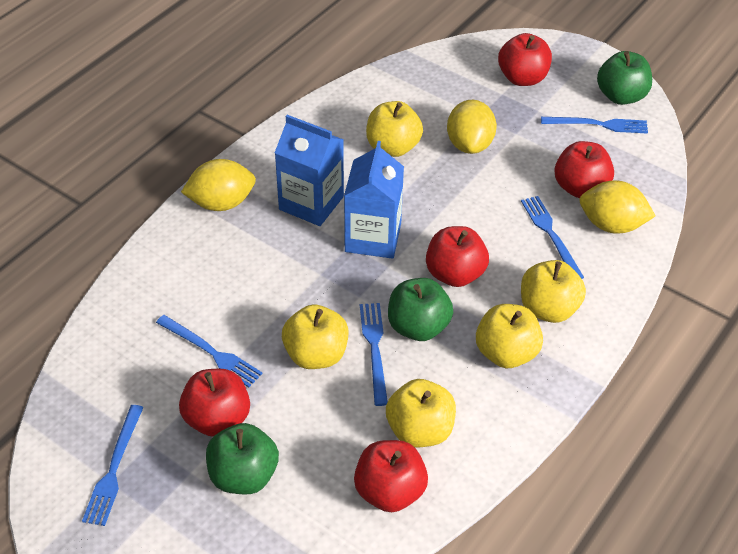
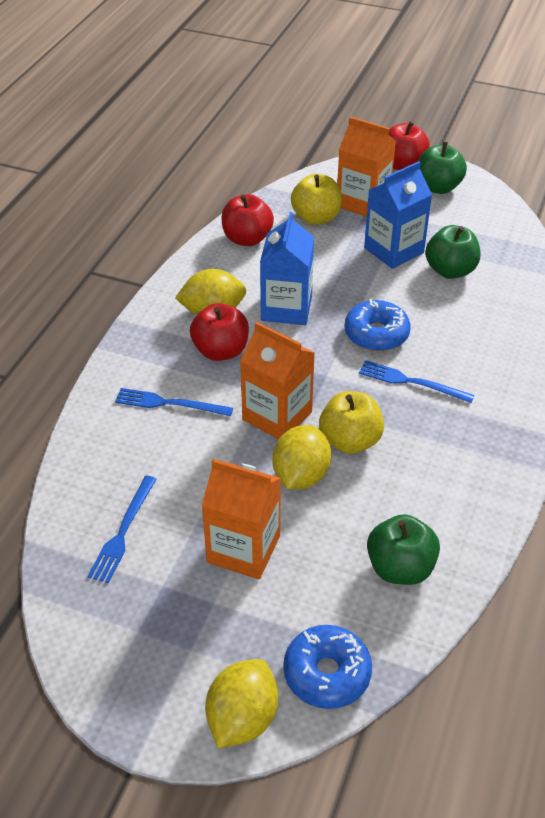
blue donut: none = 0 -> [283,625,372,709] [344,299,411,351] = 2
blue fork: [82,405,144,526] [156,315,263,387] [360,303,388,406] [521,196,584,279] [541,117,648,134] = 5 -> [87,476,157,583] [115,388,233,416] [359,360,474,403] = 3
orange carton: none = 0 -> [202,459,281,579] [240,322,315,439] [337,117,396,217] = 3
red apple: [179,369,250,437] [354,440,428,512] [426,226,489,287] [498,33,552,86] [554,141,614,198] = 5 -> [190,303,249,361] [221,194,274,246] [389,121,430,170] = 3
yellow apple: [282,304,349,369] [366,101,423,157] [386,379,456,447] [476,304,543,368] [521,260,586,323] = 5 -> [291,174,342,225] [319,391,384,454] = 2

